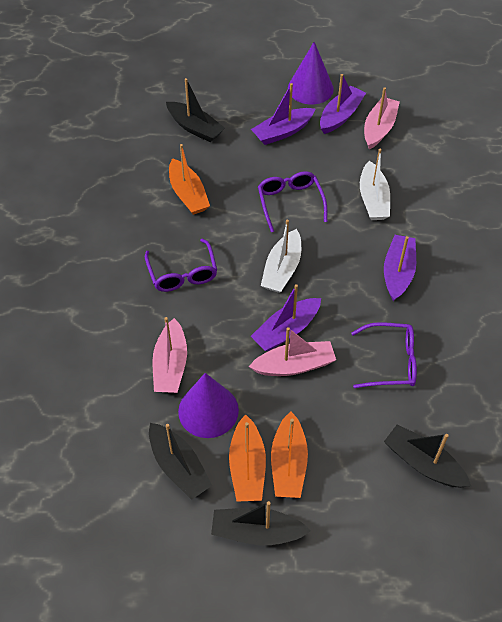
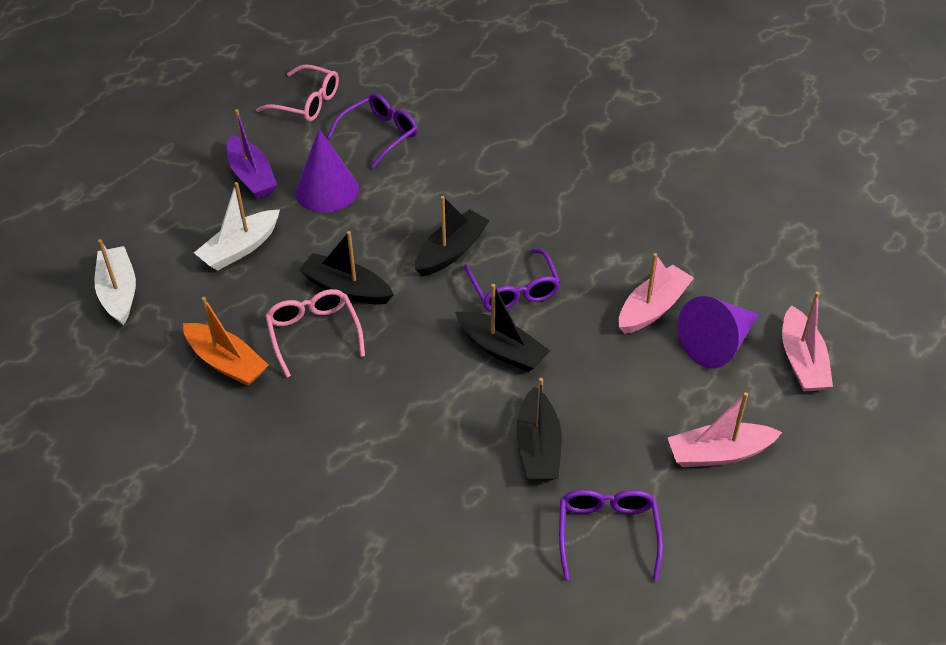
orange boat: [169,144,210,215] [229,414,266,502] [271,412,308,498] = 3 -> [183,297,269,386] = 1
pink glasses: none = 0 -> [256,64,339,121] [265,289,365,378] = 2
purple boat: [251,83,315,145] [251,284,321,351] [320,74,366,134] [384,235,416,301] = 4 -> [227,109,277,198] = 1

